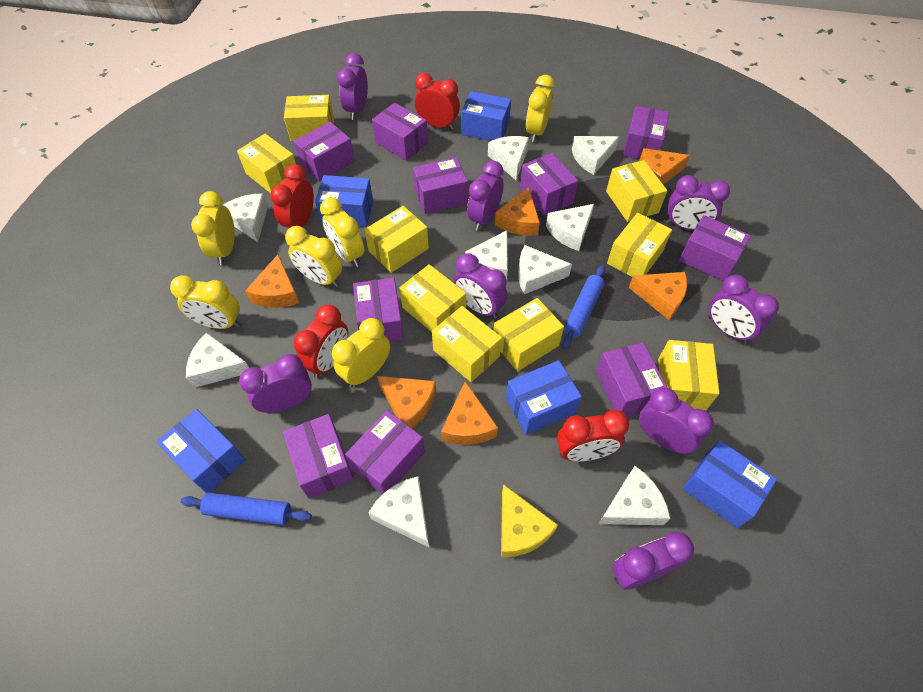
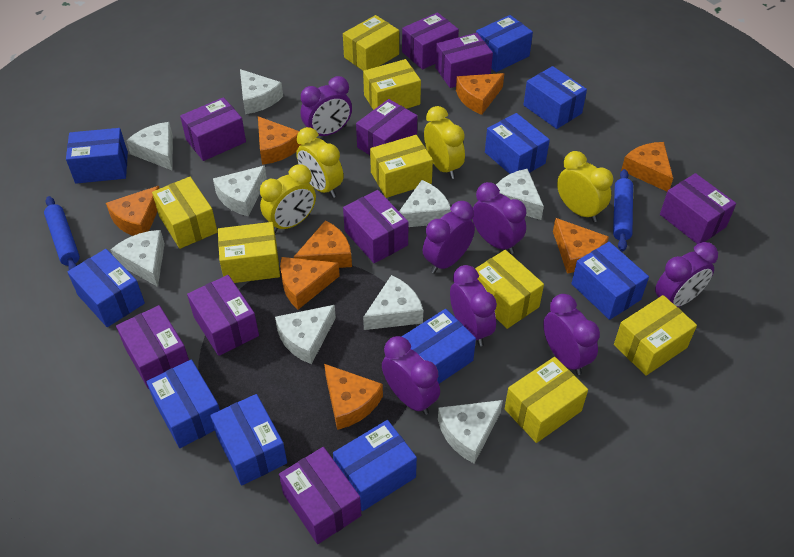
blue box: [156,409,246,493] [315,175,373,227] [461,91,511,141] [506,360,582,435] [682,440,777,528] = 5 -> [66,128,128,184] [67,249,145,327] [146,359,220,448] [210,394,287,486] [333,420,417,511] [402,309,476,384] [476,15,533,72] [485,113,550,174] [523,66,587,129] [571,242,649,320] = 10
orange cheese: [245,255,299,307] [377,376,436,428] [441,381,498,445] [495,187,540,236] [628,272,687,320] [639,148,690,185] = 6 -> [106,186,160,236] [258,116,301,165] [280,257,340,309] [294,220,352,268] [324,364,383,430] [456,73,504,115] [553,218,609,274] [621,142,673,191] = 8
purple box: [283,414,354,499] [294,122,355,182] [345,410,425,495] [353,278,404,342] [372,103,428,161] [413,157,468,214] [520,153,578,216] [596,342,667,416] [622,106,669,160] [679,215,751,281] = 10 -> [116,305,189,389] [180,97,246,161] [187,275,259,356] [279,447,361,544] [343,190,409,263] [356,99,417,155] [402,12,459,70] [435,33,493,88] [660,173,736,244] = 9
purple clock: [239,354,312,413] [337,53,368,120] [454,253,507,319] [467,161,504,231] [612,532,694,590] [639,387,714,454] [666,175,730,230] [708,275,779,343] = 8 -> [301,76,352,136] [382,336,440,415] [423,201,475,274] [450,265,497,346] [472,182,527,254] [543,294,600,375] [655,242,718,307] = 7
red clock: [270,164,314,228] [294,305,348,378] [415,73,460,130] [557,410,629,461] = 4 -> none = 0
yellow box: [237,134,296,193] [284,95,334,141] [364,206,429,273] [400,264,466,332] [432,306,502,382] [494,298,564,371] [606,160,668,222] [607,213,672,277] [658,340,719,410] = 9 -> [152,177,217,249] [218,222,280,283] [343,15,399,71] [363,59,421,110] [370,135,433,198] [475,250,544,329] [505,357,588,443] [614,295,697,376] = 8
yellow cheese: [501,484,558,557] = 1 -> none = 0
yellow clock: [170,275,241,329] [191,191,235,265] [285,226,342,287] [320,197,364,267] [332,318,390,388] [526,75,554,142] = 6 -> [260,164,316,233] [296,127,343,198] [424,106,465,179] [557,151,613,222] = 4

